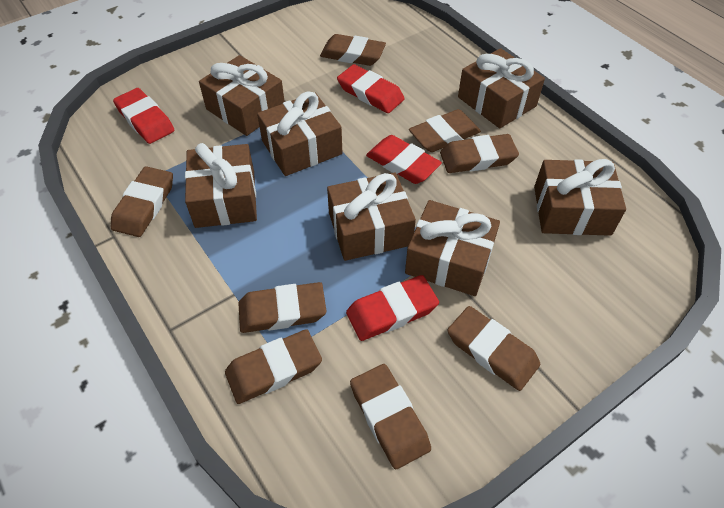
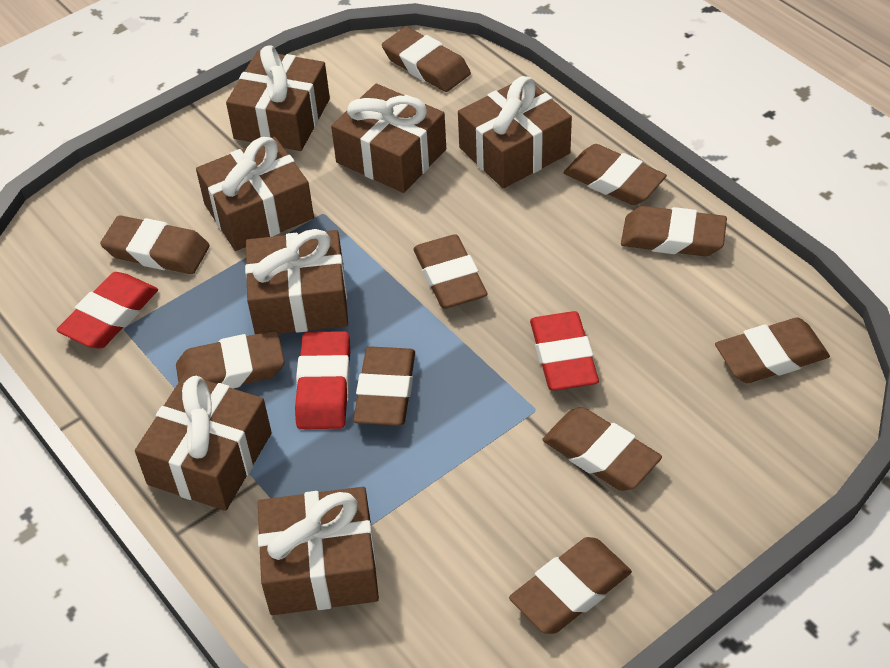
brown eraser: [111,166,173,237] [225,329,322,404] [238,282,326,333] [320,34,386,66] [350,364,431,469] [409,109,481,152] [440,134,519,173] [447,306,540,391] = 8 -> [100,215,210,274] [176,330,285,388] [353,347,415,426] [382,27,471,92] [413,234,488,309] [509,537,632,634] [542,407,662,491] [563,144,667,205] [621,206,727,256] [715,317,830,383] = 10
red eraser: [113,88,175,144] [337,64,405,113] [346,275,439,341] [366,135,442,184] = 4 -> [57,272,158,349] [295,331,350,429] [530,311,599,390] = 3

